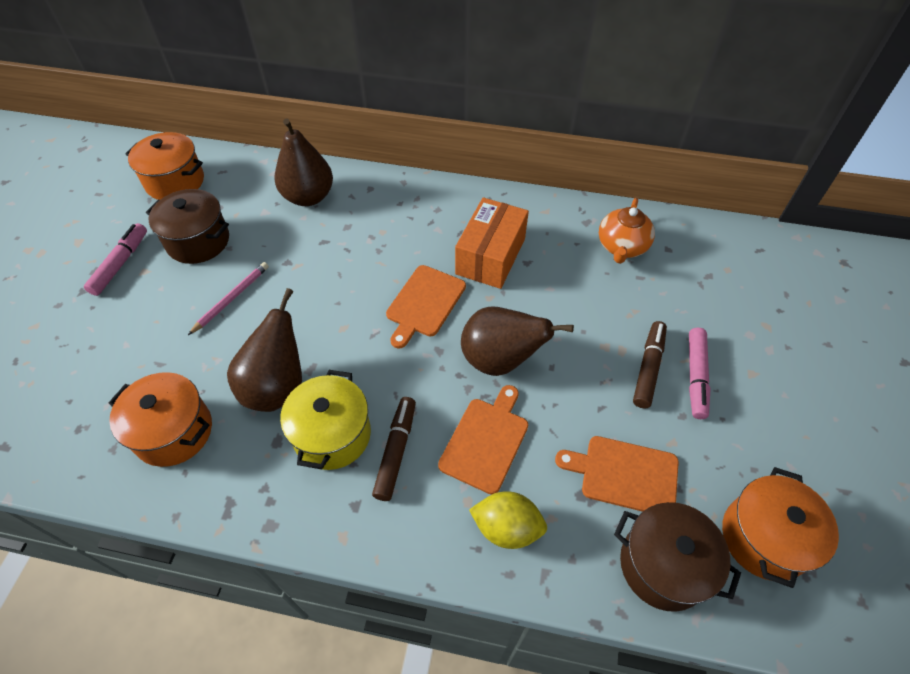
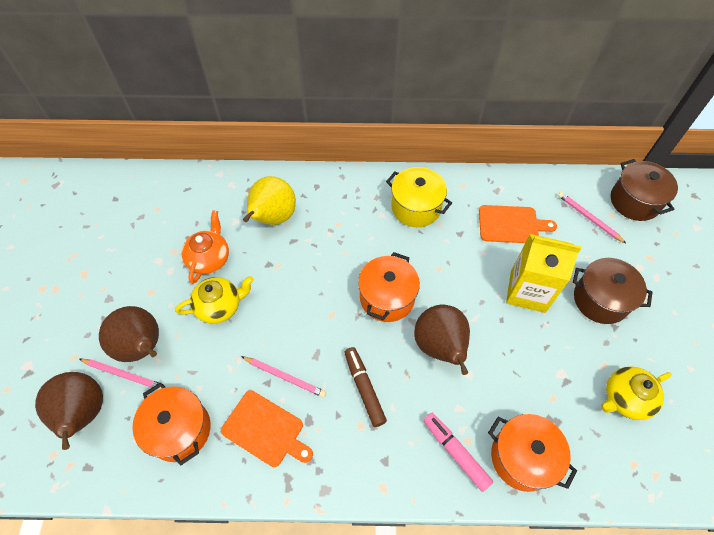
brown marker: [372,397,416,501] [633,321,667,408] = 2 -> [344,347,387,427] = 1
orange box: [455,197,529,289] = 1 -> none = 0
orange cutting board: [386,265,466,349] [438,385,528,495] [555,436,679,512] = 3 -> [221,390,313,467] [479,205,557,243] = 2
pink marker: [84,223,147,296] [689,328,711,419] = 2 -> [424,413,493,492] = 1
pink pencil: [188,262,269,335] = 1 -> [79,359,162,390] [241,356,326,397] [558,192,627,244] = 3
yellow carton: none = 0 -> [506,234,582,313] = 1
yellow lemon: [469,491,547,549] = 1 -> none = 0
yellow pear: none = 0 -> [243,176,296,225] = 1
yellow teapot: none = 0 -> [175,276,254,324] [601,366,672,420] = 2

